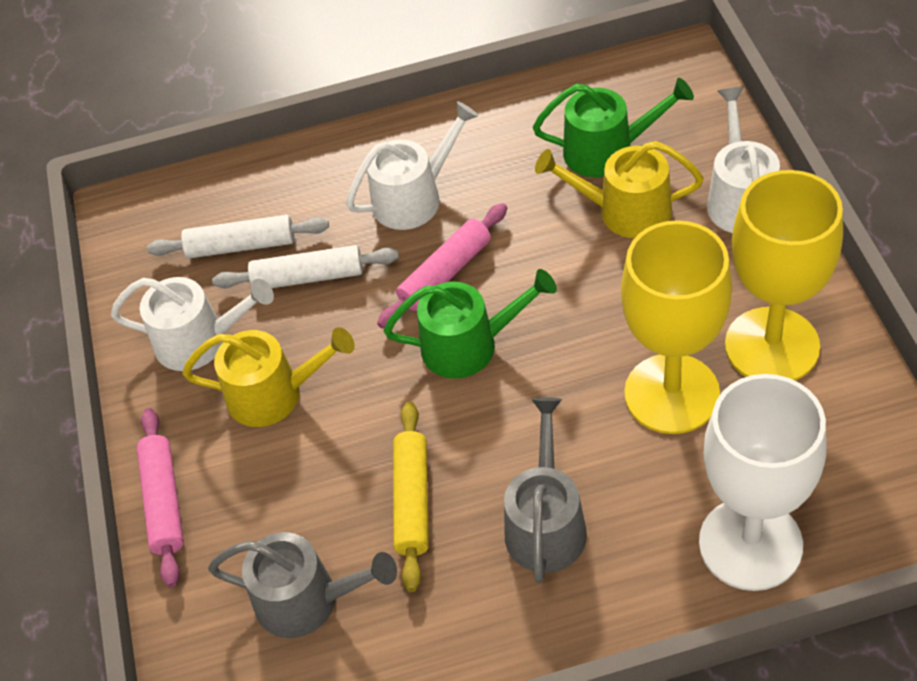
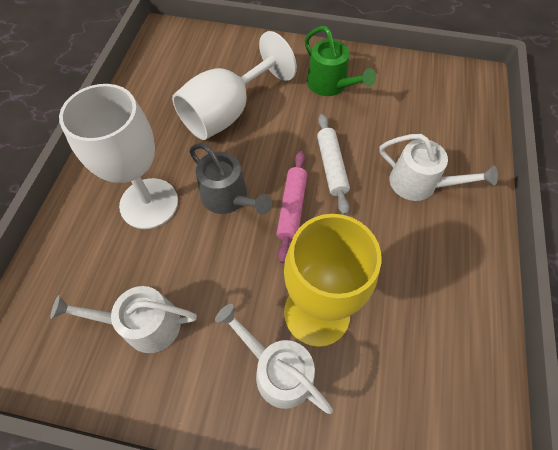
green watering can: [384,269,557,379] [533,78,694,177] = 2 -> [305,26,376,96] = 1
grey watering can: [208,532,397,638] [504,397,587,583] = 2 -> [189,143,272,215] = 1
pink rolling pin: [137,408,184,587] [377,203,507,329] = 2 -> [276,151,307,263] = 1
white goblet: [699,374,826,591] = 1 -> [59,84,178,229] [172,31,297,140] = 2
white rolling pin: [147,215,329,258] [212,245,399,288] = 2 -> [317,114,350,215] = 1
yellow goblet: [621,220,732,434] [725,170,843,381] = 2 -> [284,214,381,347] = 1
yellow rolling pin: [393,401,429,592] = 1 -> none = 0
yellow watering can: [182,327,355,427] [535,141,704,238] = 2 -> none = 0

